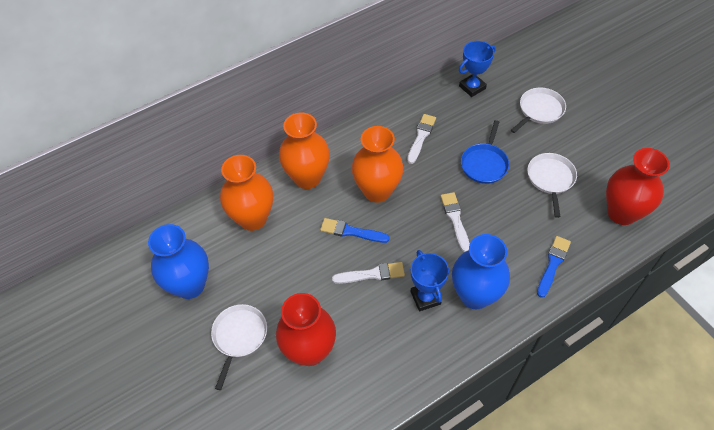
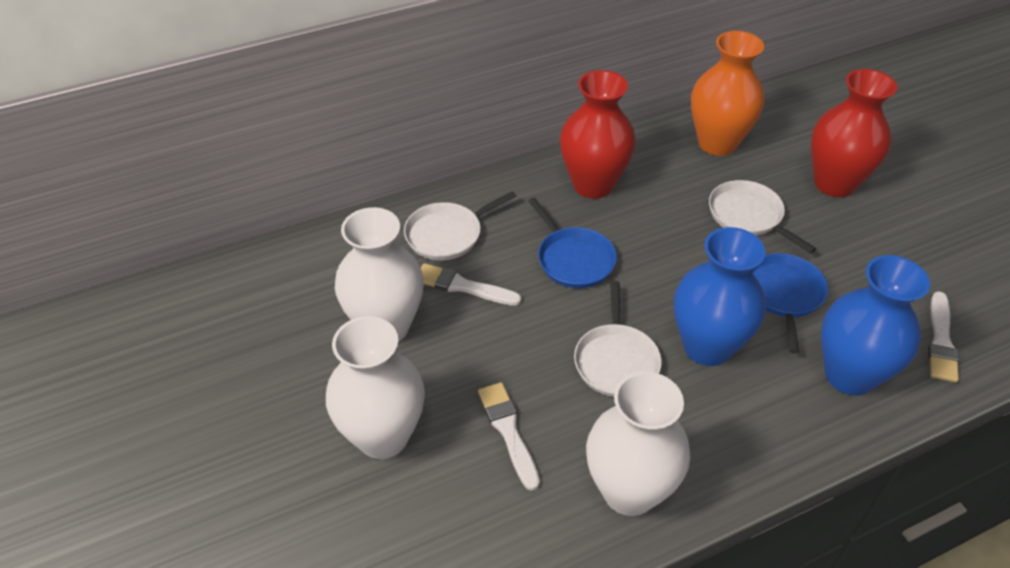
blue brush: [320,218,390,243] [537,236,571,298] = 2 -> none = 0
blue pan: [461,120,509,184] = 1 -> [529,198,617,288] [750,253,828,353] = 2
blue trophy: [411,250,449,311] [459,41,496,97] = 2 -> none = 0
orange vase: [220,155,273,231] [279,113,330,189] [352,126,403,203] = 3 -> [691,31,764,156] = 1
white vase: none = 0 -> [326,316,425,459] [335,207,424,342] [586,371,690,516] = 3

